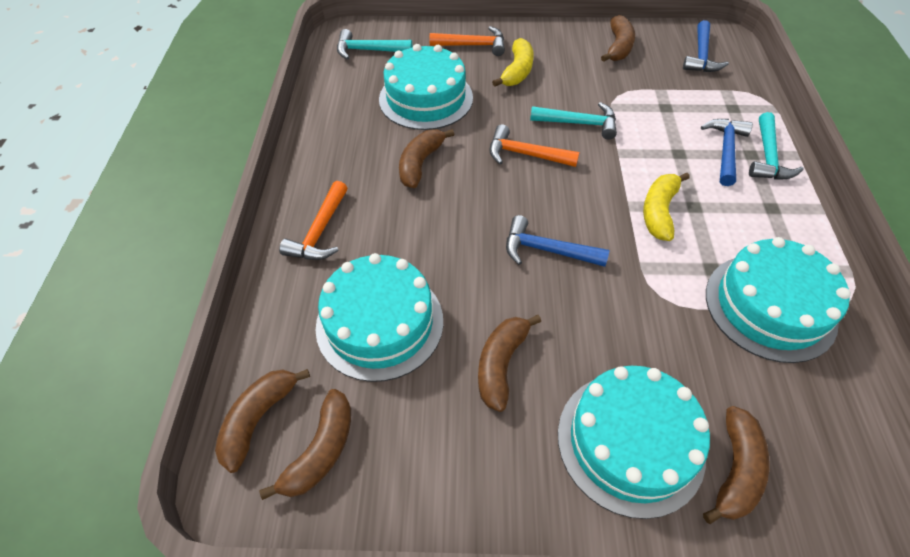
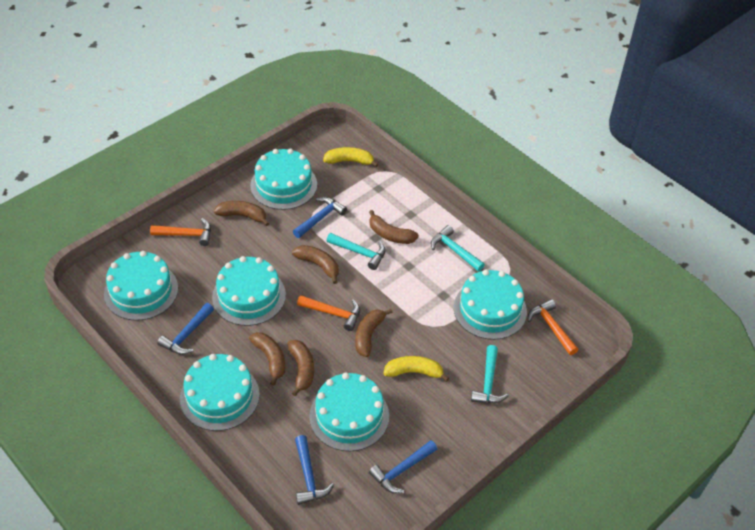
blue hammer: [506,215,609,267] [683,20,729,72] [701,119,753,186] = 3 -> [157,303,214,355] [293,197,347,238] [295,435,334,505] [369,440,437,493] = 4
turquoise cake: [315,253,443,382] [379,44,473,130] [558,366,710,519] [706,237,851,363] = 4 -> [104,251,178,320] [180,354,260,431] [212,256,286,326] [250,149,317,210] [309,373,389,451] [454,269,527,340] = 6

